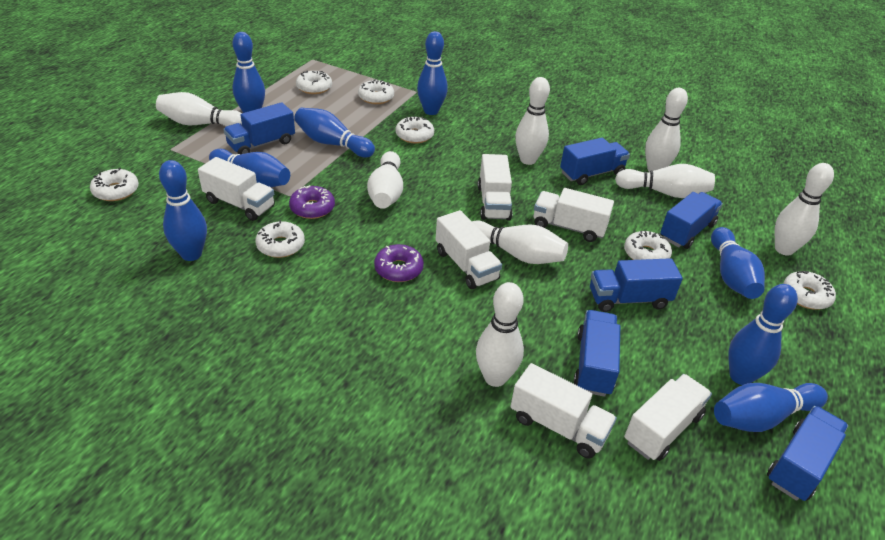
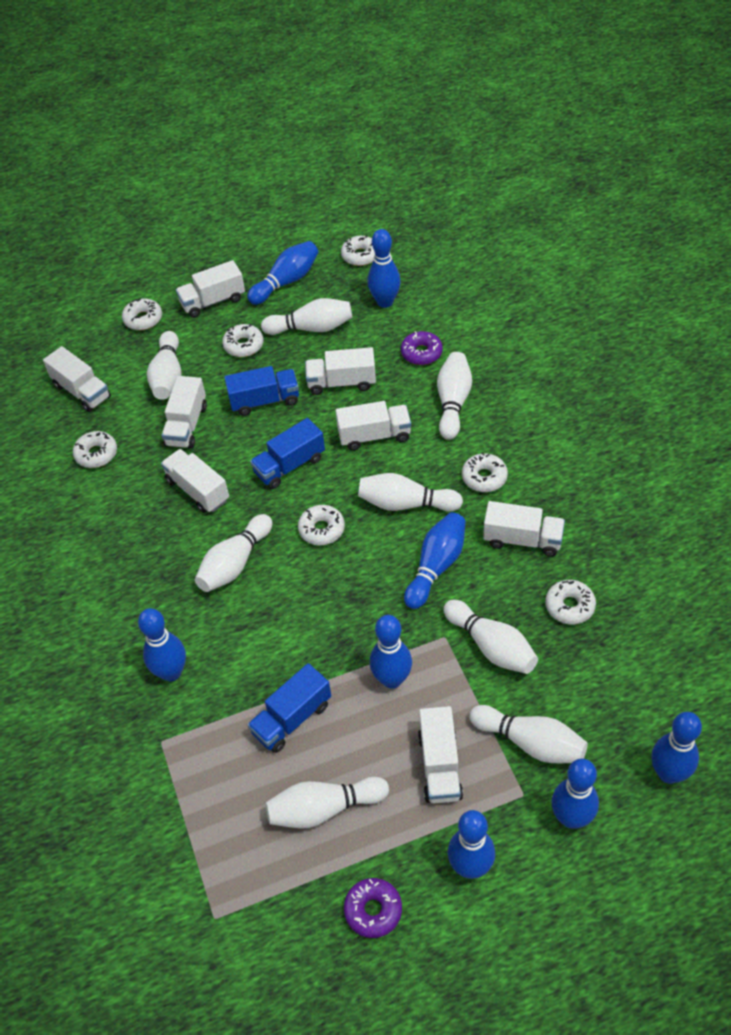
blue truck: [223,102,295,154] [560,138,630,185] [574,310,620,397] [590,258,683,312] [660,192,723,249] [767,406,848,501] = 6 -> [224,366,299,416] [248,663,331,753] [250,418,325,489] = 3
white truck: [198,157,275,221] [435,210,502,289] [478,154,513,221] [510,363,617,459] [534,188,614,242] [624,374,712,461] = 6 -> [43,346,111,412] [161,449,229,513] [162,376,207,449] [176,260,245,318] [305,347,376,395] [336,401,411,450] [418,706,463,804] [483,501,565,557] = 8

